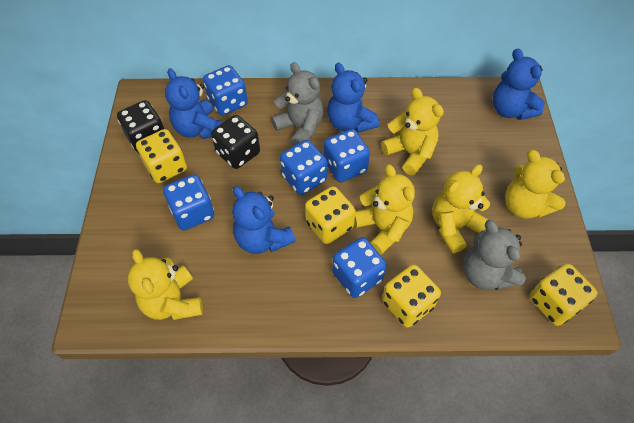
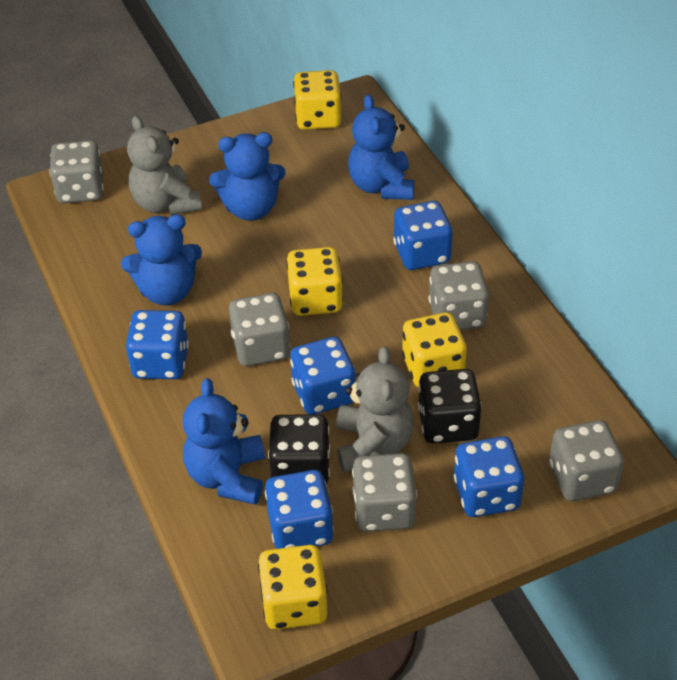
grey dice: none = 0 -> [49,140,104,203] [229,293,290,366] [352,453,417,532] [429,261,489,330] [549,420,624,501] = 5
yellow teddy bear: [128,249,203,320] [354,165,415,255] [381,88,444,175] [432,164,491,253] [505,150,566,219] = 5 -> none = 0

